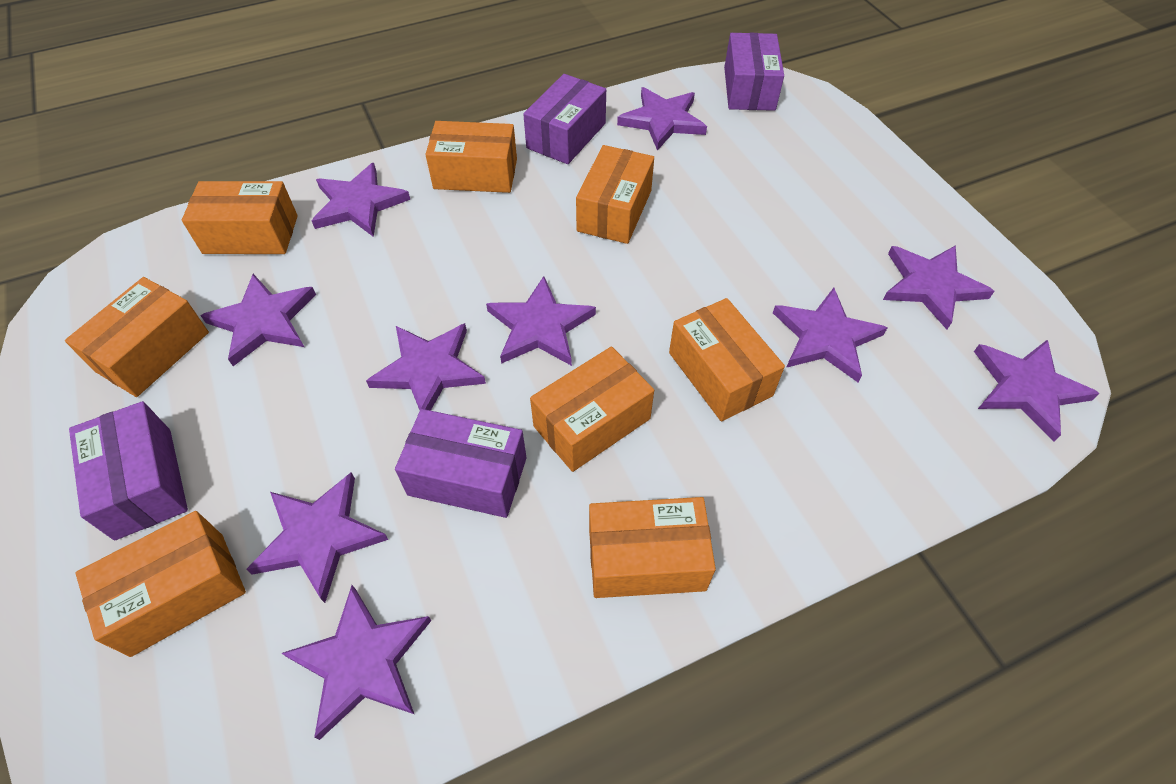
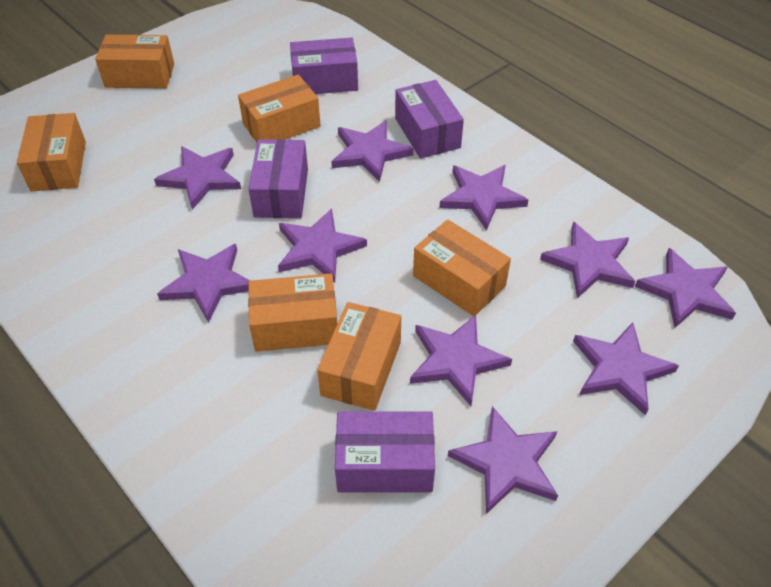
orange box: [65,277,209,397] [75,511,246,657] [182,181,298,254] [425,121,517,193] [530,347,654,472] [576,145,654,244] [589,497,716,598] [669,298,785,421] = 8 -> [17,113,86,192] [95,35,174,89] [238,75,321,143] [248,274,337,352] [317,302,401,411] [413,219,511,316] = 6

